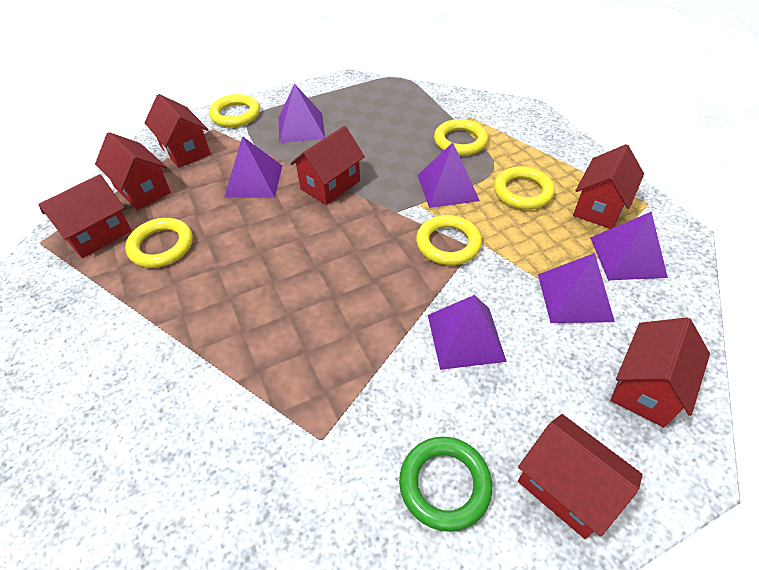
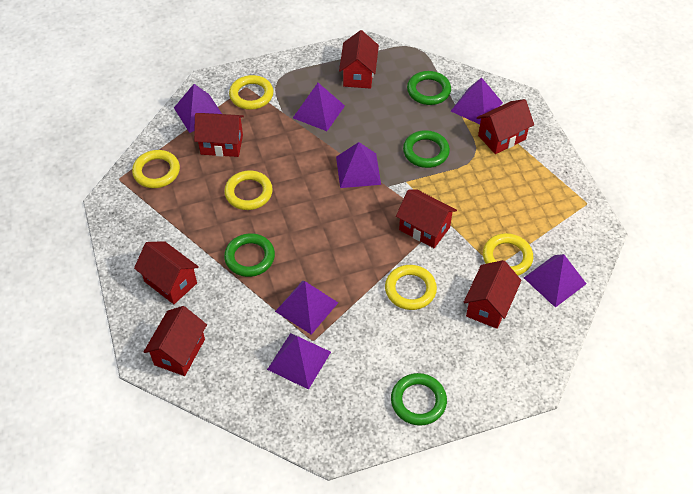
green ring: [399,437,493,532] = 1 -> [224,233,275,277] [391,373,447,426] [403,130,450,168] [407,71,451,105] = 4
purple pyramid: [224,136,282,198] [279,84,325,143] [418,143,480,208] [428,295,507,370] [538,253,615,323] [590,211,668,280] = 6 -> [174,84,222,133] [267,333,331,390] [275,281,338,335] [293,83,345,131] [336,142,381,188] [451,77,503,124] [524,254,586,308] = 7

